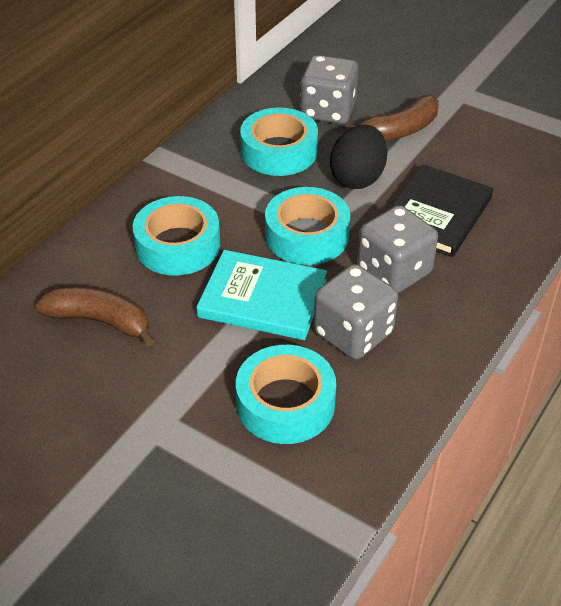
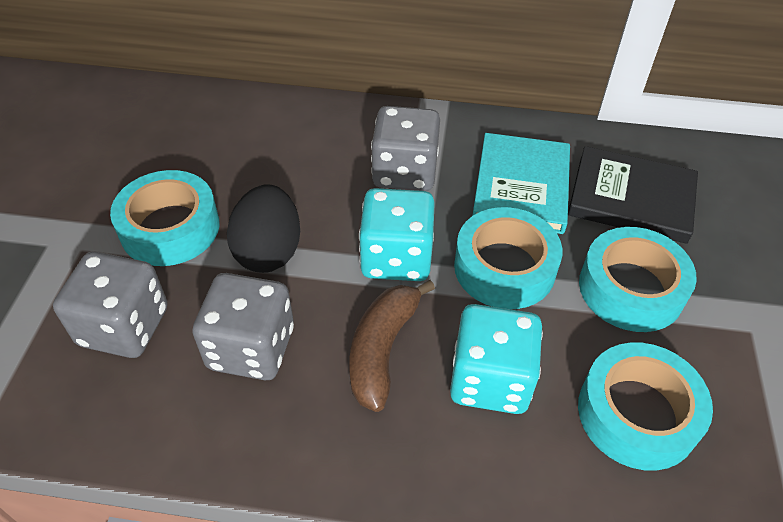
brown banana: [35,287,155,347] [346,95,439,141] = 2 -> [349,280,435,412] = 1
turquoise dice: none = 0 -> [359,188,435,281] [450,304,543,414] = 2

